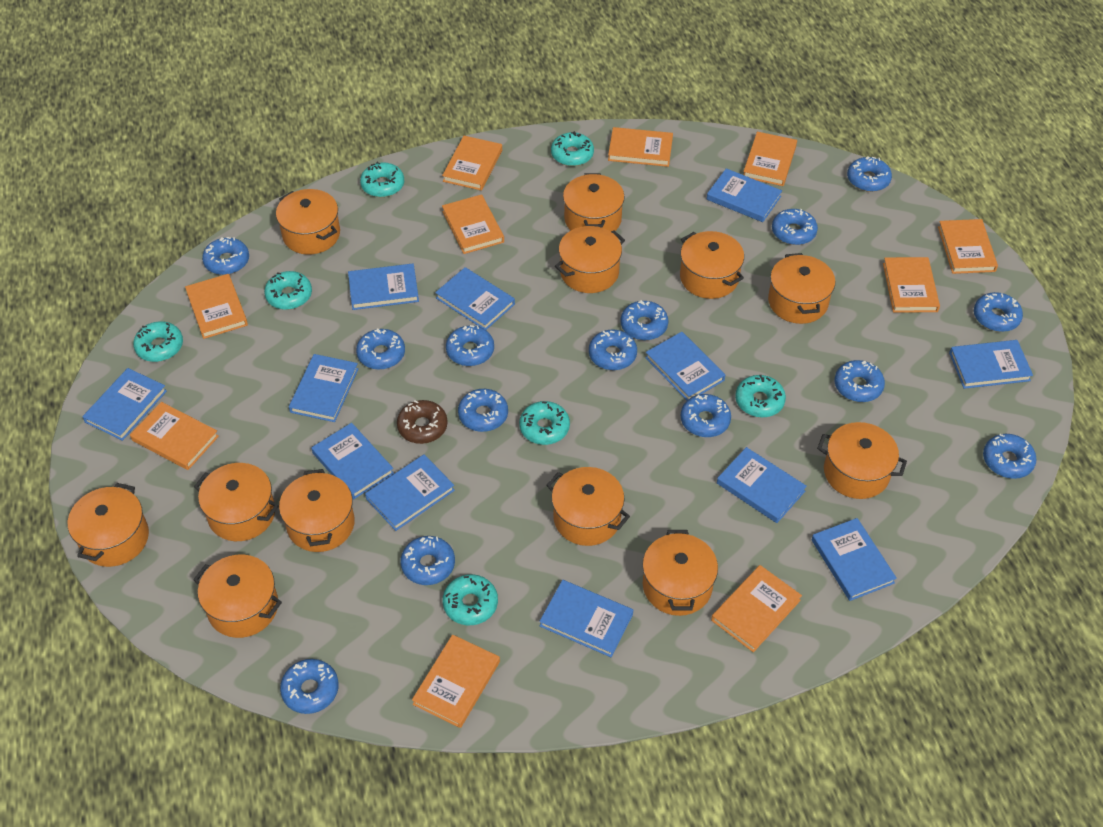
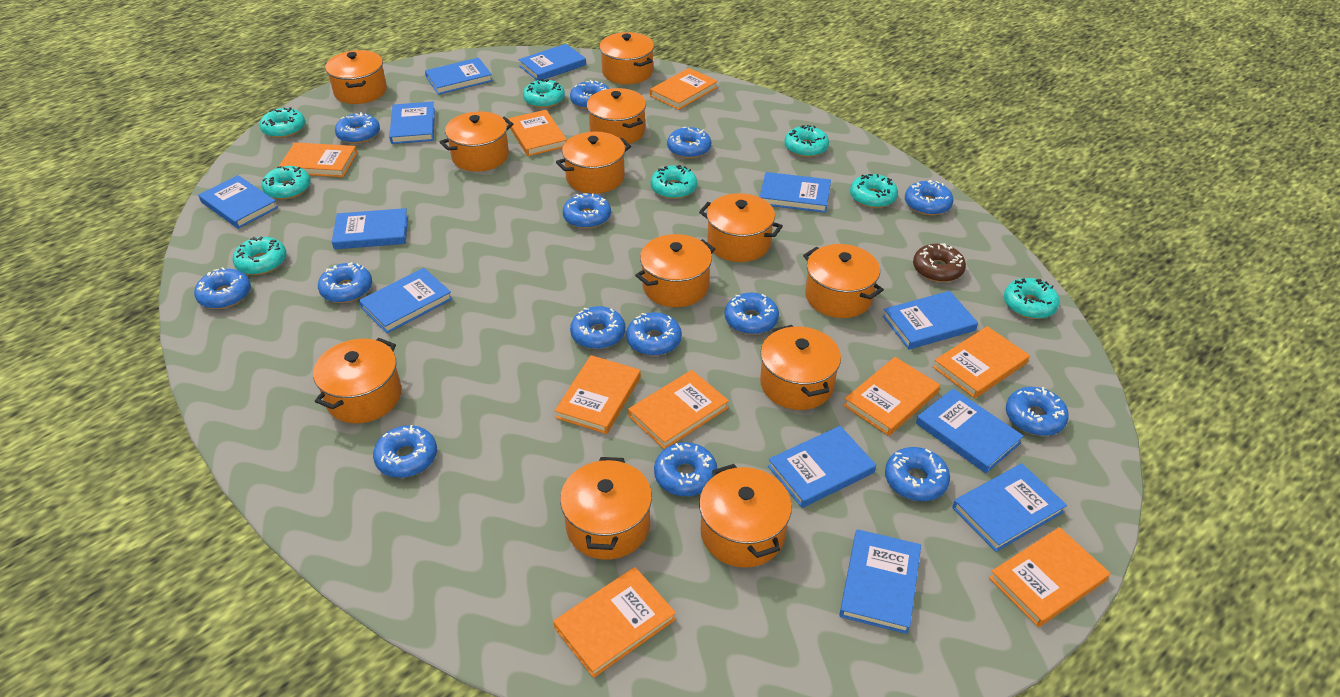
orange book: [130,402,219,470] [185,274,248,339] [412,635,500,728] [442,136,502,191] [442,194,504,254] [608,127,673,167] [711,565,802,652] [743,132,797,186] [883,257,940,313] [938,219,998,274] = 10 -> [279,142,357,177] [508,110,567,156] [553,567,676,678] [555,355,641,434] [628,370,729,449] [650,68,718,110] [844,357,940,436] [933,326,1030,398] [989,527,1110,627] = 9
turquoise donut: [133,321,183,362] [264,271,312,310] [360,162,404,197] [443,574,498,625] [519,401,570,445] [551,131,594,166] [735,375,786,417] = 7 -> [233,237,286,275] [260,107,305,138] [261,166,311,200] [523,78,565,108] [651,165,697,199] [784,125,829,157] [850,174,898,208] [1004,278,1060,319] = 8

